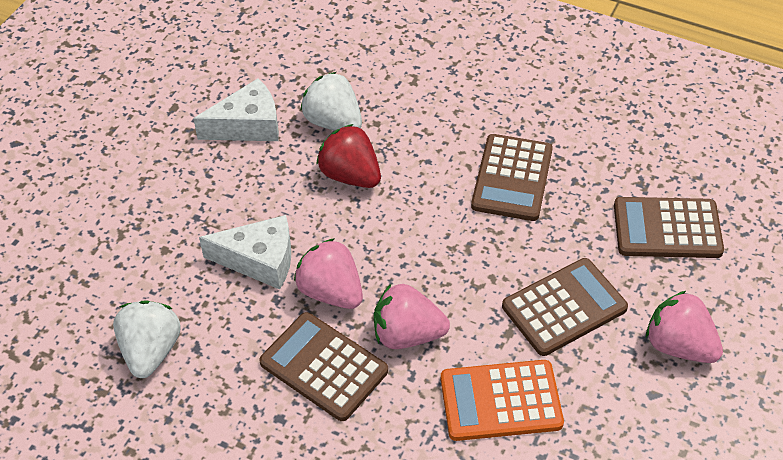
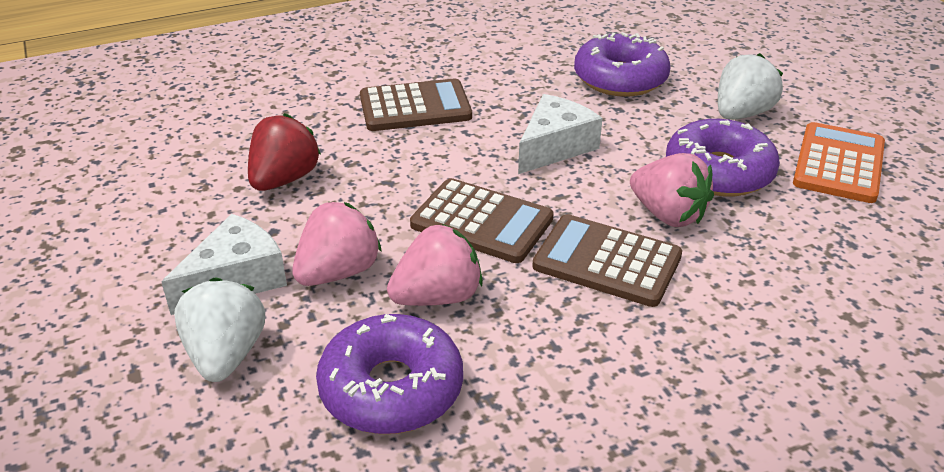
brown calculator: [259,312,388,421] [471,134,553,221] [502,258,628,356] [614,197,724,258] = 4 -> [360,79,472,131] [410,178,554,263] [532,214,682,307] = 3
purple donut: none = 0 -> [316,314,463,434] [574,32,670,97] [666,119,780,197] = 3

